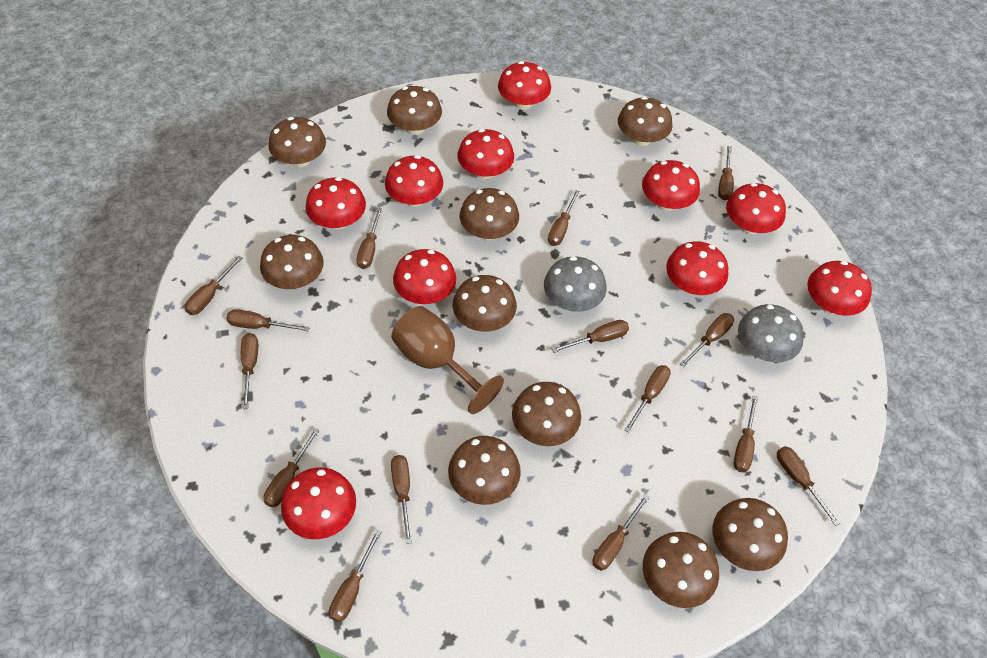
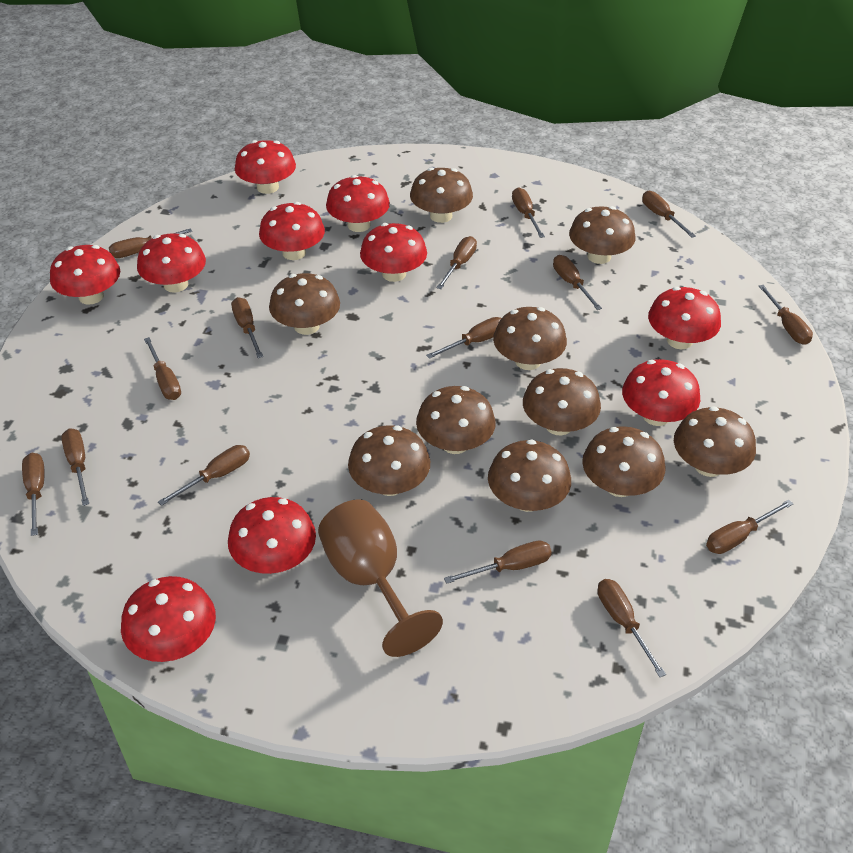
grey mushroom: [544,256,607,312] [738,304,804,362] = 2 -> none = 0

